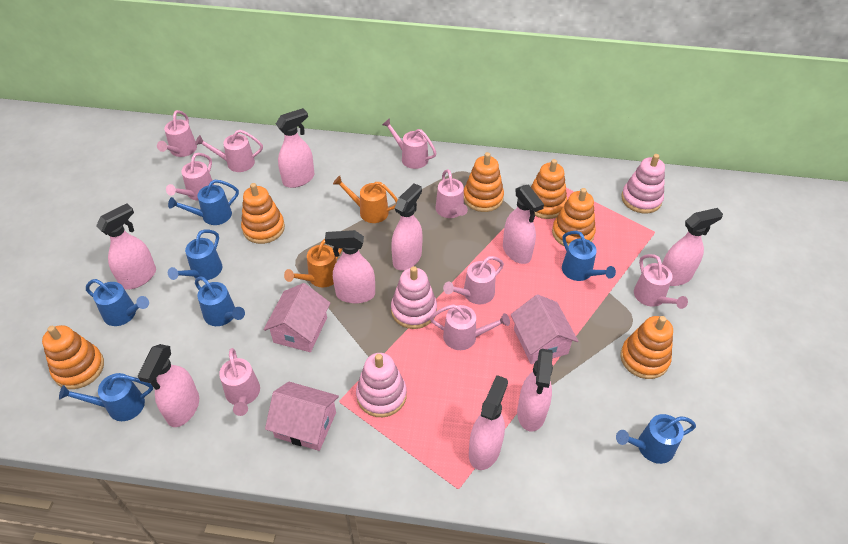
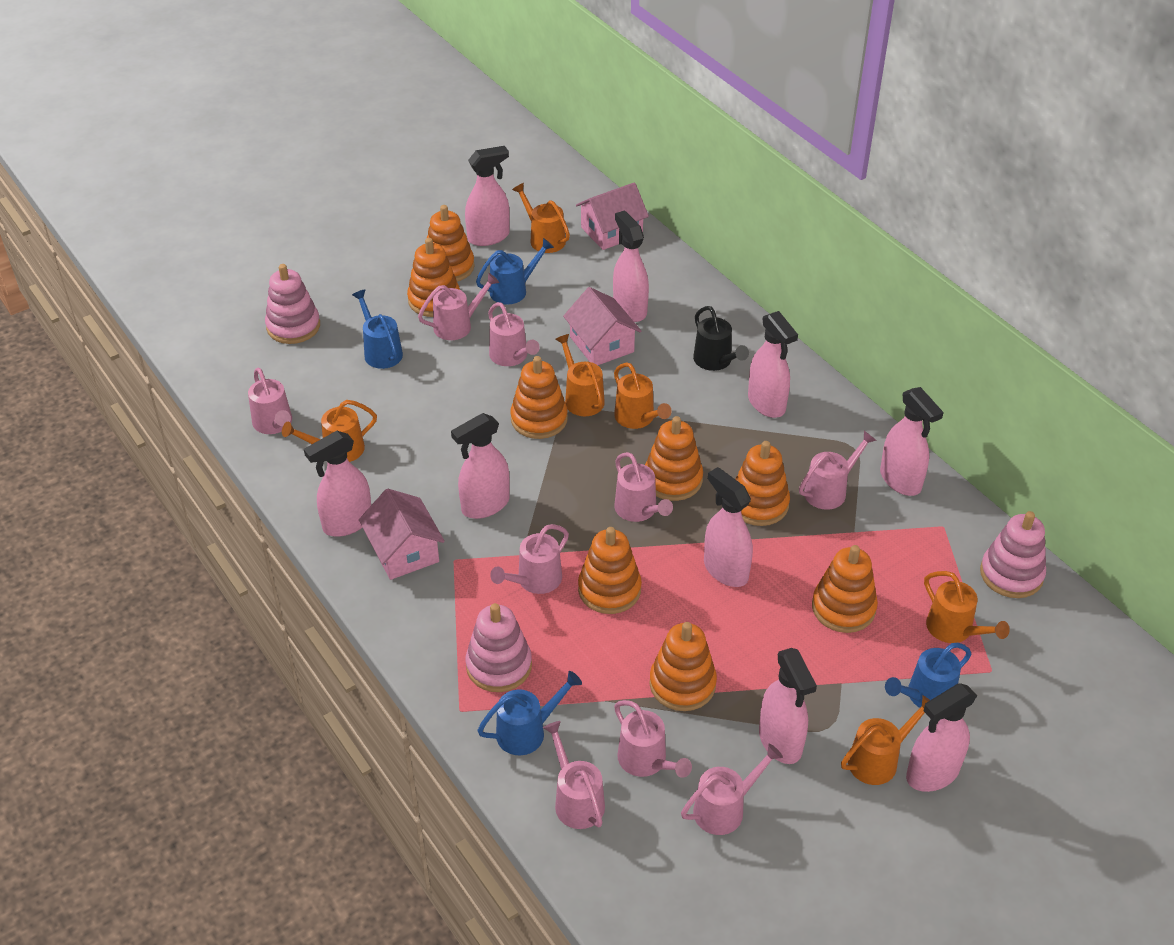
black watering can: none = 0 -> [693,306,749,371] = 1
blue watering can: [59,373,153,421] [86,279,149,326] [168,179,239,225] [168,230,222,280] [195,276,245,326] [562,231,616,281] [616,414,696,464] = 7 -> [352,289,403,369] [476,238,554,305] [477,671,582,755] [885,643,971,708] = 4
orange stacking toy: [42,325,104,389] [241,183,285,244] [464,152,504,212] [531,159,567,219] [552,188,596,246] [620,316,673,379] = 6 -> [407,238,460,317] [427,205,475,282] [511,356,568,439] [578,527,642,614] [645,416,703,501] [649,622,717,711] [735,441,790,526] [812,545,878,633] = 8
orange watering can: [284,239,342,287] [333,176,398,223] = 2 -> [282,400,377,462] [512,183,570,253] [556,334,605,416] [614,362,672,429] [841,695,930,785] [924,571,1010,643] = 6

